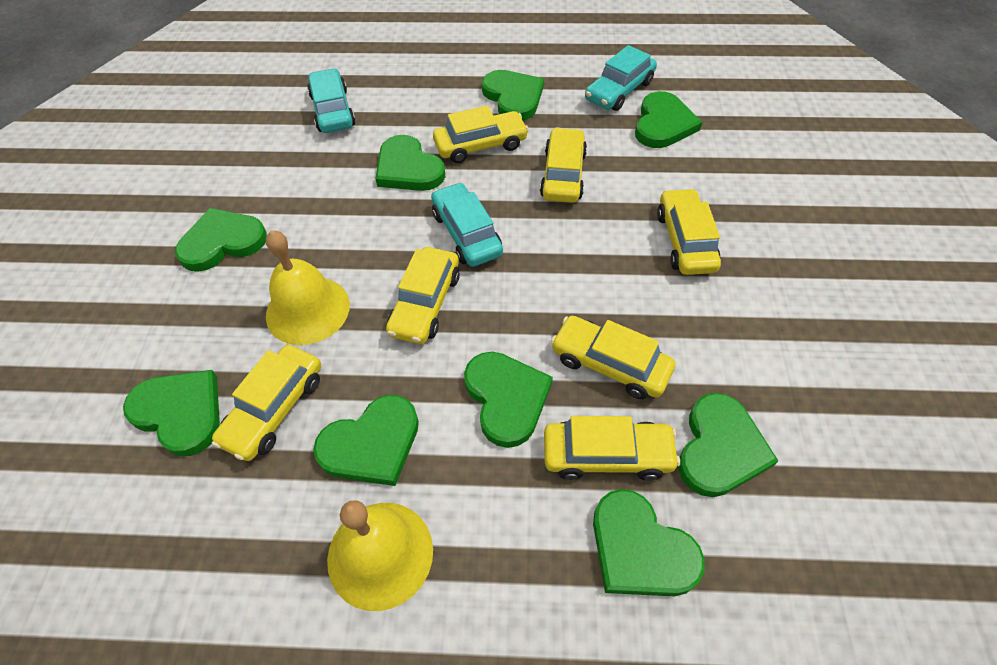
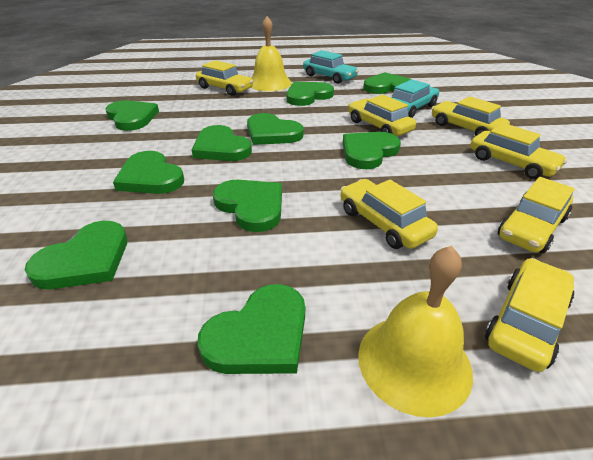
green heart: [123,370,220,457] [175,208,267,272] [313,395,419,486] [375,135,445,191] [464,352,553,448] [482,70,544,121] [593,489,705,596] [635,91,703,148] [678,393,778,497] = 9 -> [25,221,127,289] [105,100,159,131] [113,151,184,194] [192,125,252,161] [198,284,305,374] [213,180,282,232] [247,113,304,145] [286,82,334,106] [343,132,401,169] [363,72,411,94] = 10
turquoise car: [307,68,355,133] [431,182,503,267] [585,45,657,111] = 3 -> [303,50,359,84] [392,79,439,118] = 2

